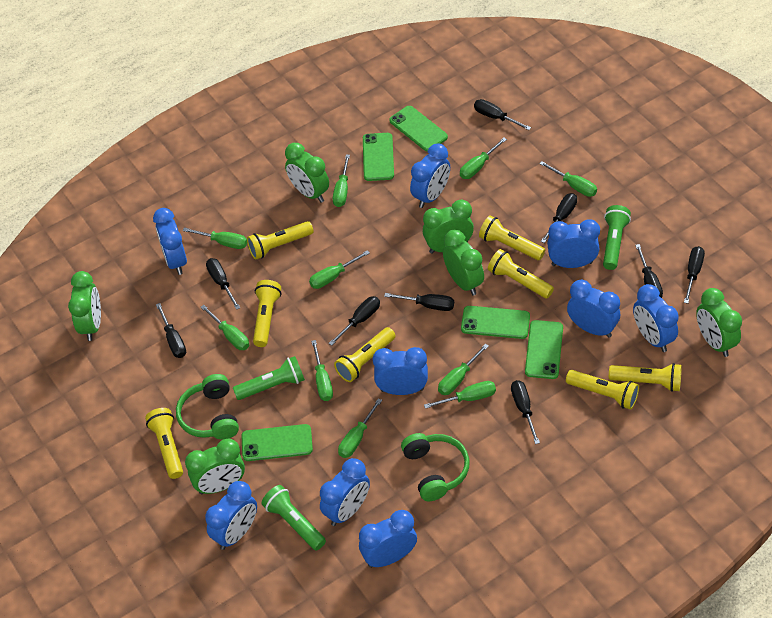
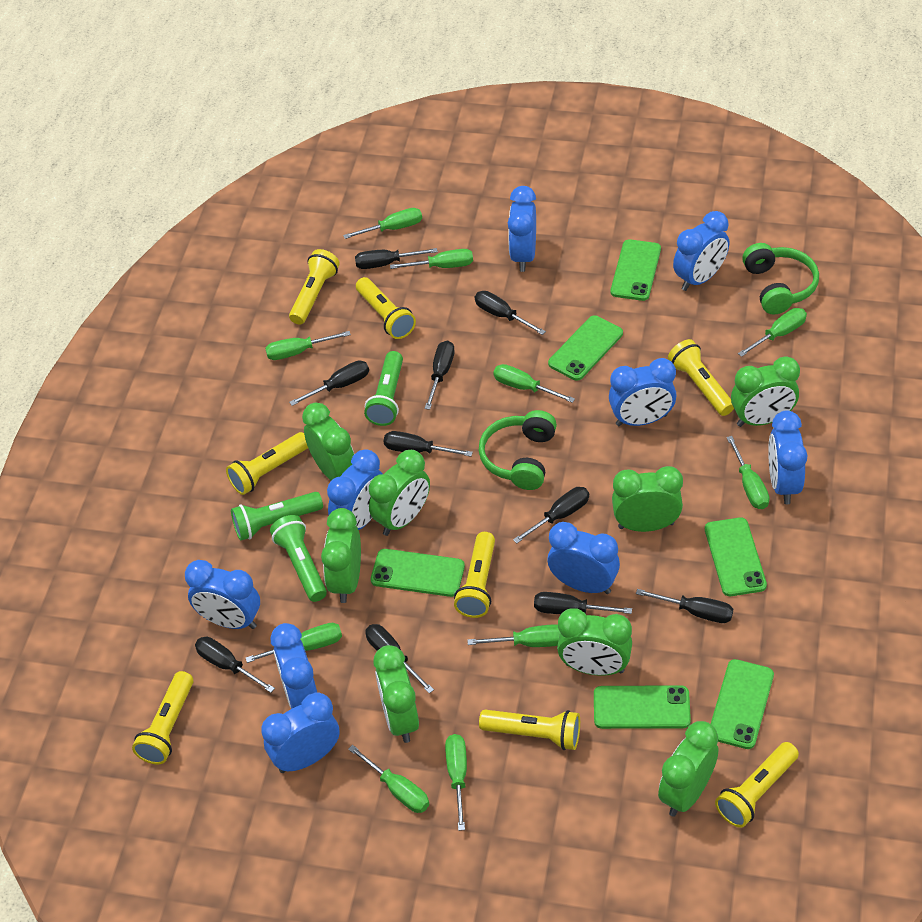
black screwdriver: [156,303,186,358] [206,258,240,310] [328,296,380,346] [384,293,454,311] [474,99,531,130] [511,380,540,444] [541,193,577,243] [635,244,663,298] [684,246,705,304] = 9 -> [195,637,275,693] [289,361,369,406] [355,248,438,269] [365,624,434,693] [383,431,473,457] [425,340,455,410] [475,291,546,335] [513,487,589,543] [534,592,632,614] [636,589,733,623] = 10
green clock: [68,271,101,341] [185,438,245,494] [285,143,329,203] [423,200,474,254] [443,230,484,295] [696,288,742,357] = 6 -> [302,403,354,480] [321,508,361,603] [369,450,430,536] [374,645,419,743] [557,609,632,676] [612,466,683,532] [658,721,719,817] [731,356,800,427] = 8
green phone: [241,424,313,461] [363,133,394,181] [389,106,448,152] [461,306,530,339] [525,320,563,379] = 5 -> [371,549,465,597] [548,315,623,381] [594,685,691,729] [611,239,661,301] [705,517,767,596] [711,659,774,749] = 6

